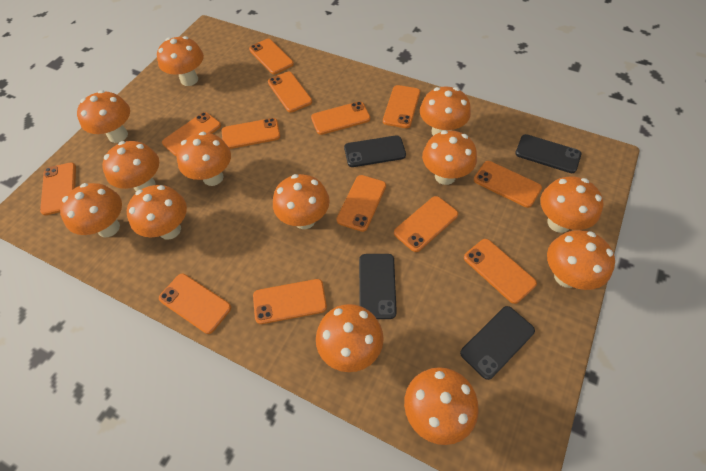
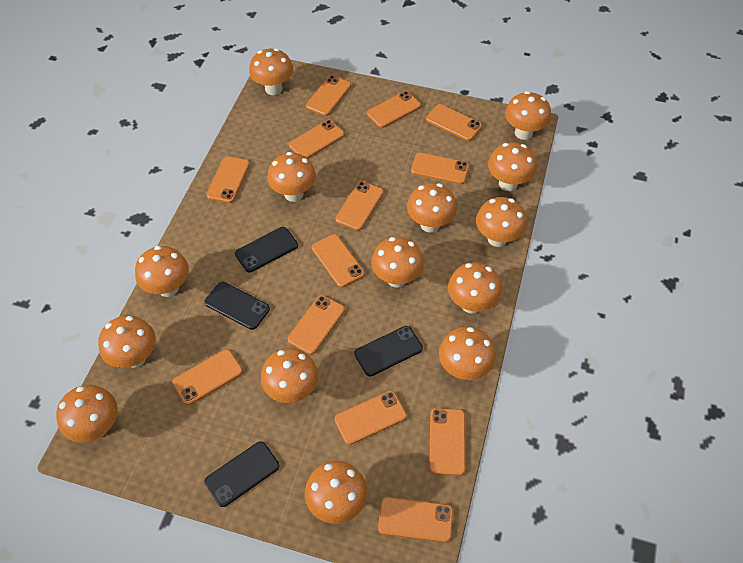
orange mushroom: [60,183,122,237] [77,90,130,143] [102,141,159,191] [127,185,187,240] [157,36,204,86] [177,132,231,186] [273,174,330,229] [316,304,384,372] [404,367,479,445] [420,87,471,136] [422,130,477,185] [540,177,603,233] [547,230,615,290] = 13 -> [56,385,118,442] [98,315,156,368] [135,246,189,297] [249,48,293,95] [261,348,318,403] [267,152,316,202] [305,461,367,524] [371,237,424,288] [407,183,457,232] [439,327,496,380] [448,262,502,314] [476,197,527,247] [488,142,537,191] [505,91,551,140] = 14

